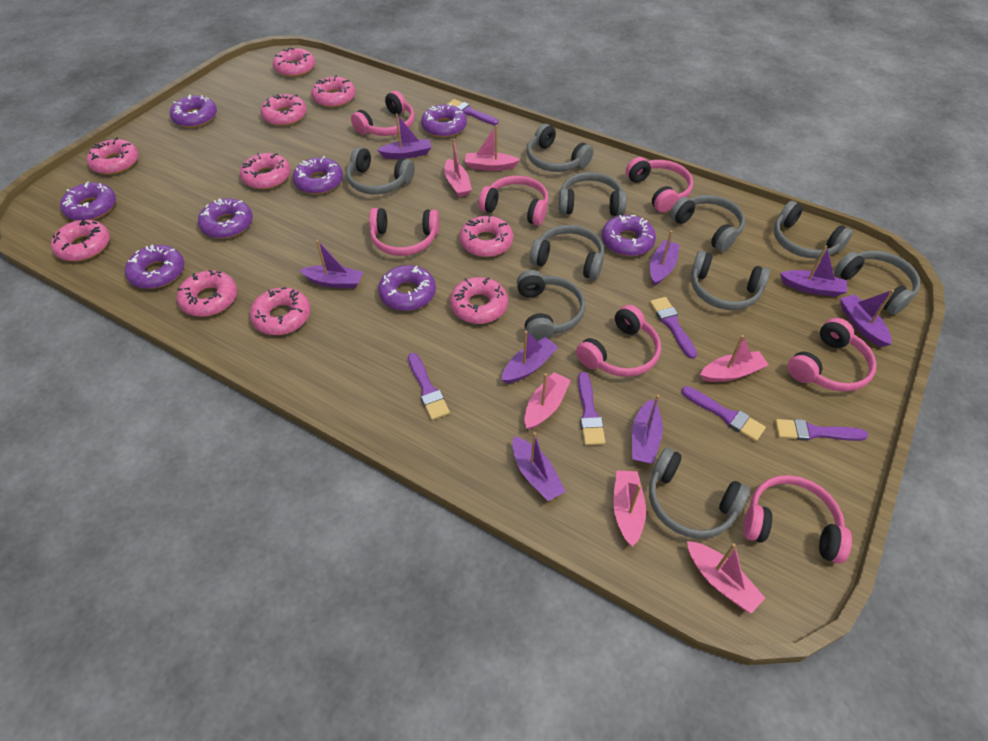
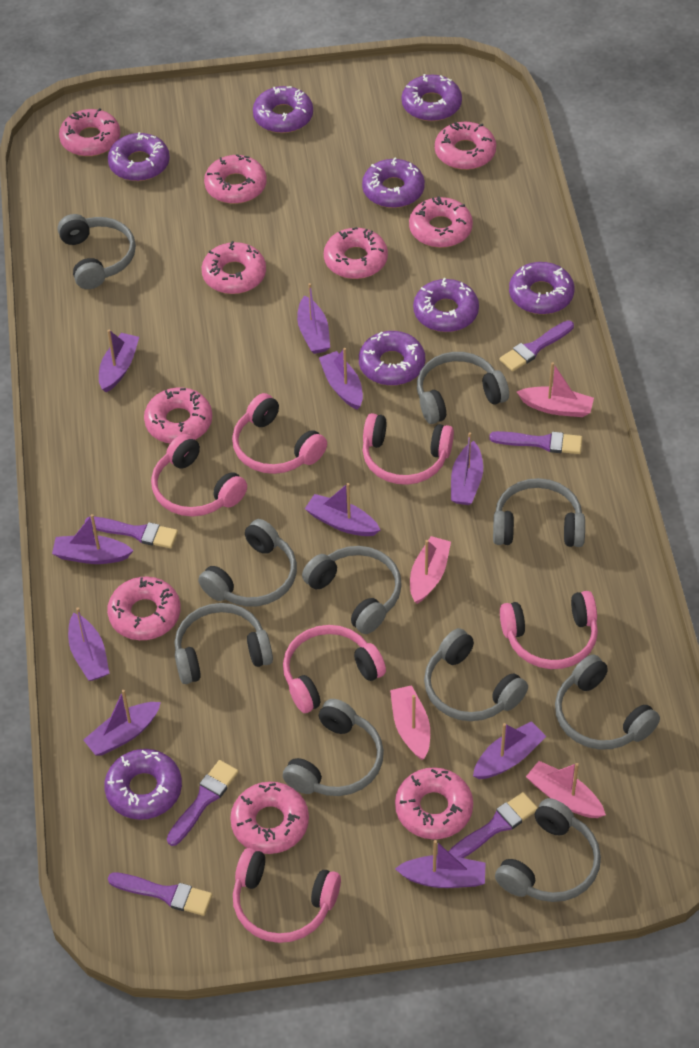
pink boat: [444,139,472,197] [465,125,520,171] [525,372,571,430] [613,470,646,547] [687,541,765,614] [700,335,769,382] = 6 -> [390,685,430,760] [410,536,451,604] [517,362,594,417] [526,761,606,818] = 4
pink headphones: [351,91,415,136] [369,208,439,256] [479,176,549,226] [576,305,661,377] [626,157,693,213] [743,475,852,563] [787,318,877,392] = 7 -> [151,434,247,517] [232,393,327,474] [233,848,341,943] [283,625,386,713] [363,413,454,485] [500,591,598,669] = 6
purple boat: [299,240,363,289] [377,113,432,159] [502,331,558,384] [512,432,566,501] [632,395,663,464] [650,231,680,286] [780,245,847,297] [840,290,894,347] = 8 -> [52,514,133,564] [68,607,110,681] [84,690,161,756] [99,330,139,393] [297,283,330,354] [305,483,380,536] [319,348,363,410] [395,840,486,888] [451,432,483,505] [473,721,546,779] = 10

